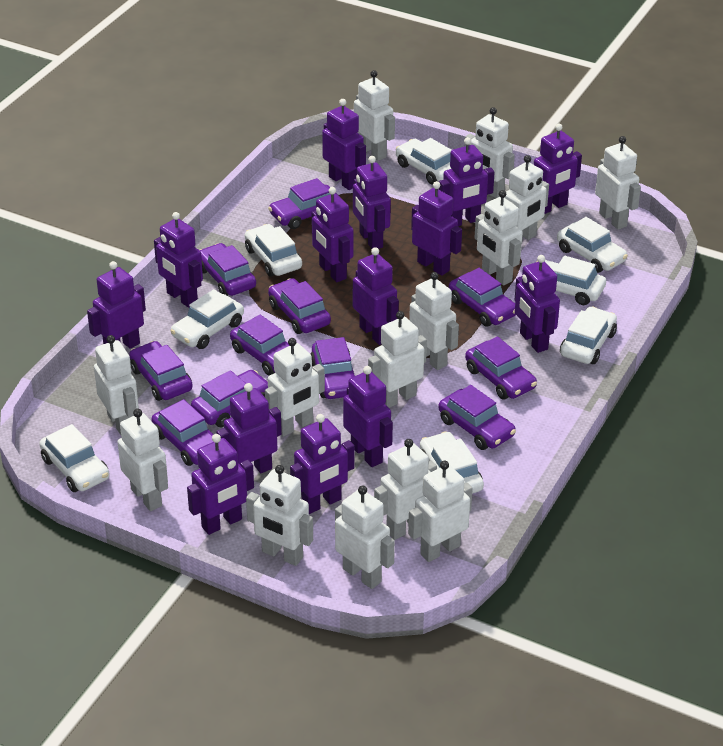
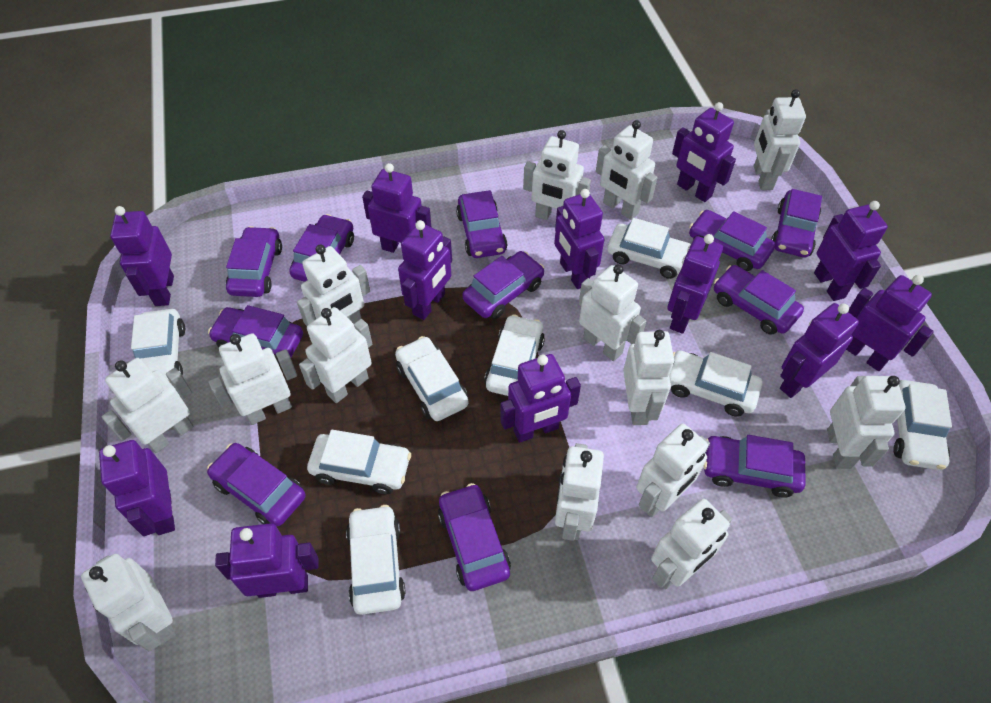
purple robot: [87,261,146,349] [154,212,203,308] [187,434,254,535] [216,383,282,473] [290,414,355,514] [311,187,353,282] [322,99,366,190] [343,366,393,467] [353,156,391,249] [353,247,399,345] [411,181,462,276] [439,137,495,226] [515,255,560,353] [534,124,582,214] = 14 -> [99,440,175,536] [110,206,174,306] [215,523,319,598] [362,163,431,253] [398,220,452,320] [500,354,581,443] [554,189,605,289] [667,234,723,334] [672,102,736,202] [780,303,859,398] [814,201,888,301] [846,275,934,371] = 12

